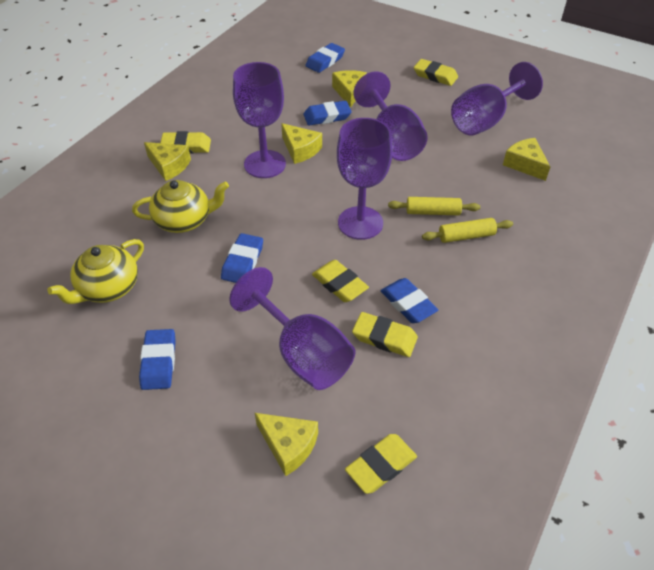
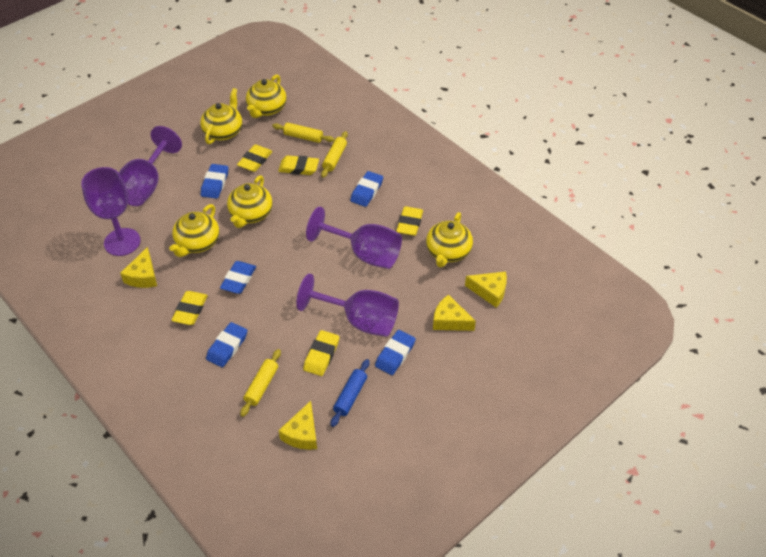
blue rolling pin: none = 0 -> [330,359,369,427] = 1
purple goblet: [229,267,355,390] [233,62,286,178] [337,118,393,240] [353,71,428,161] [451,62,543,136] = 5 -> [81,167,140,256] [119,126,182,206] [296,274,399,337] [306,207,402,269] = 4
yellow cheese: [144,142,191,181] [255,413,318,476] [281,123,322,164] [332,70,367,108] [503,138,550,181] = 5 -> [120,247,157,288] [278,401,317,450] [433,295,476,331] [465,272,507,308] = 4
yellow rolling pin: [388,197,480,215] [422,218,513,243] = 2 -> [240,349,281,417] [272,123,335,143] [321,131,348,178] = 3
yellow teapot: [47,239,144,304] [132,180,229,233] = 2 -> [169,204,219,257] [200,88,242,144] [227,175,273,228] [246,74,287,118] [426,212,473,267] = 5

